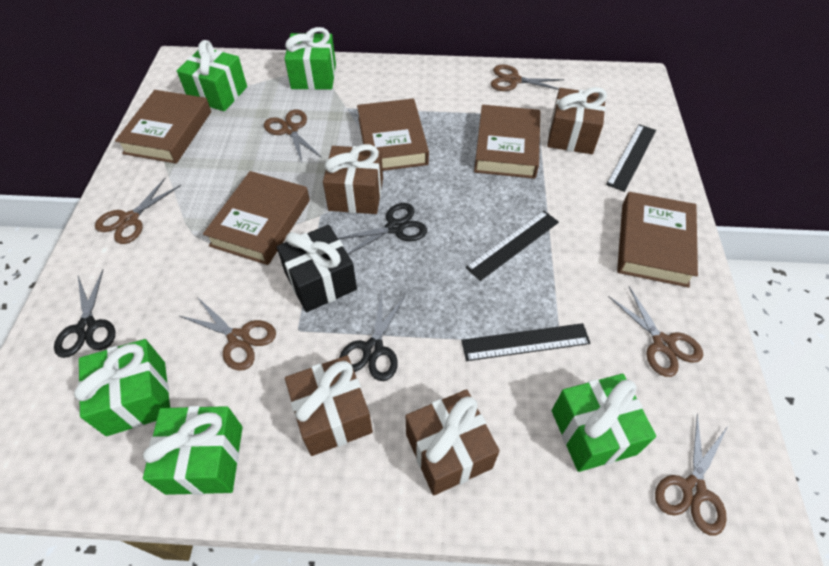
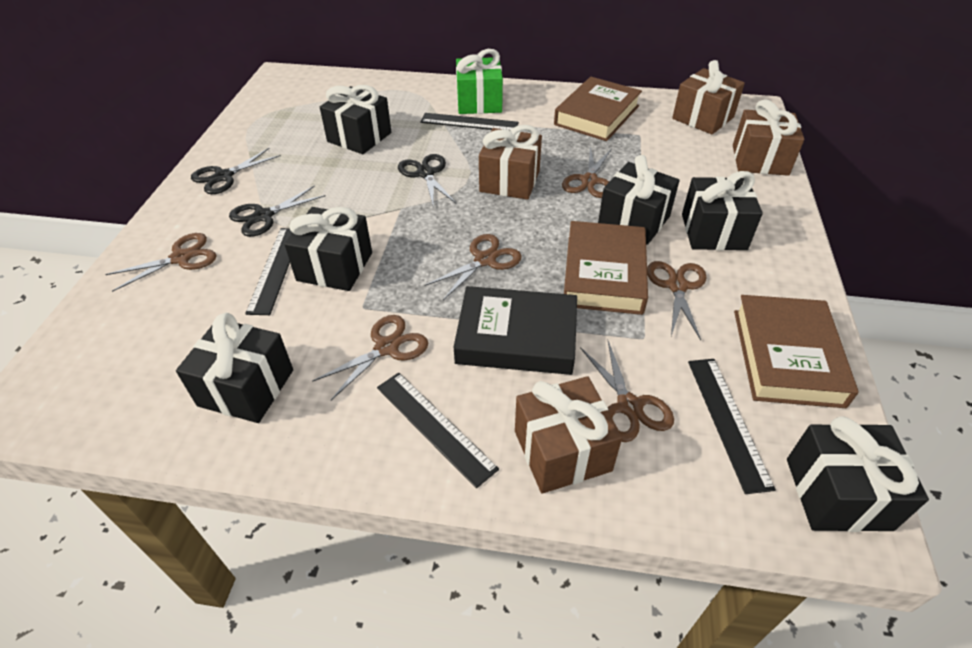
black book: none = 0 -> [454,286,577,375] = 1
black gift: [277,225,357,312] = 1 -> [176,313,293,423] [284,207,372,291] [320,85,391,154] [598,155,680,245] [682,171,763,250] [787,416,929,532] = 6
black ruler: [461,323,591,361] [465,211,559,281] [606,124,656,192] = 3 -> [245,228,293,315] [377,373,499,488] [420,113,519,130] [688,359,776,494] = 4
brown book: [115,90,211,164] [203,171,310,265] [357,99,429,171] [474,105,540,179] [617,192,698,288] = 5 -> [554,77,642,141] [564,221,648,315] [734,295,859,408] = 3
green gift: [74,339,170,436] [143,406,243,495] [177,40,247,111] [285,27,336,90] [552,374,656,472] = 5 -> [456,49,503,114] = 1

